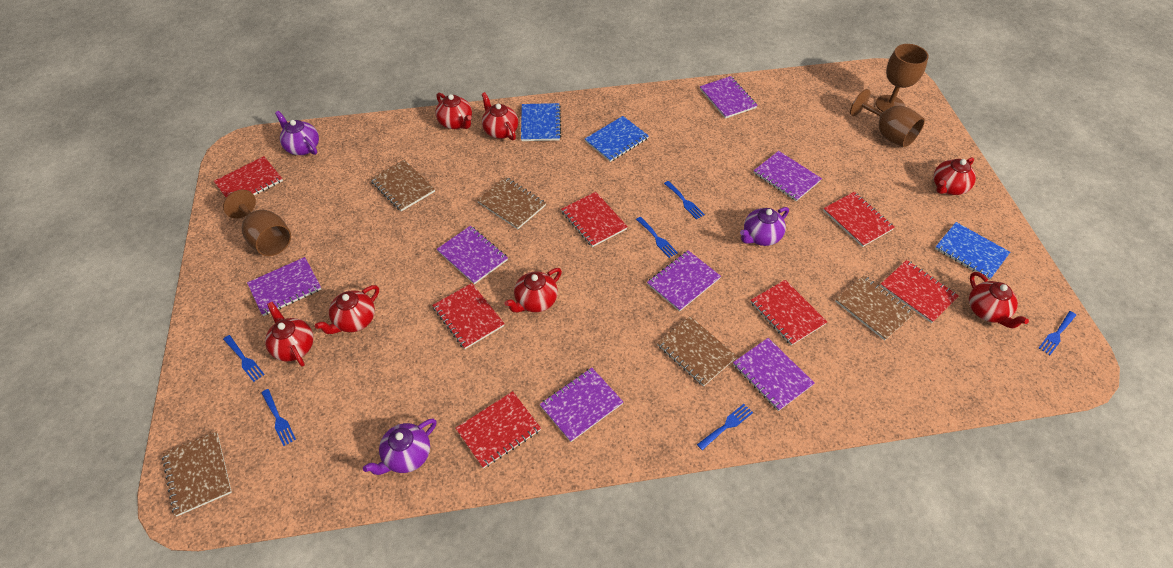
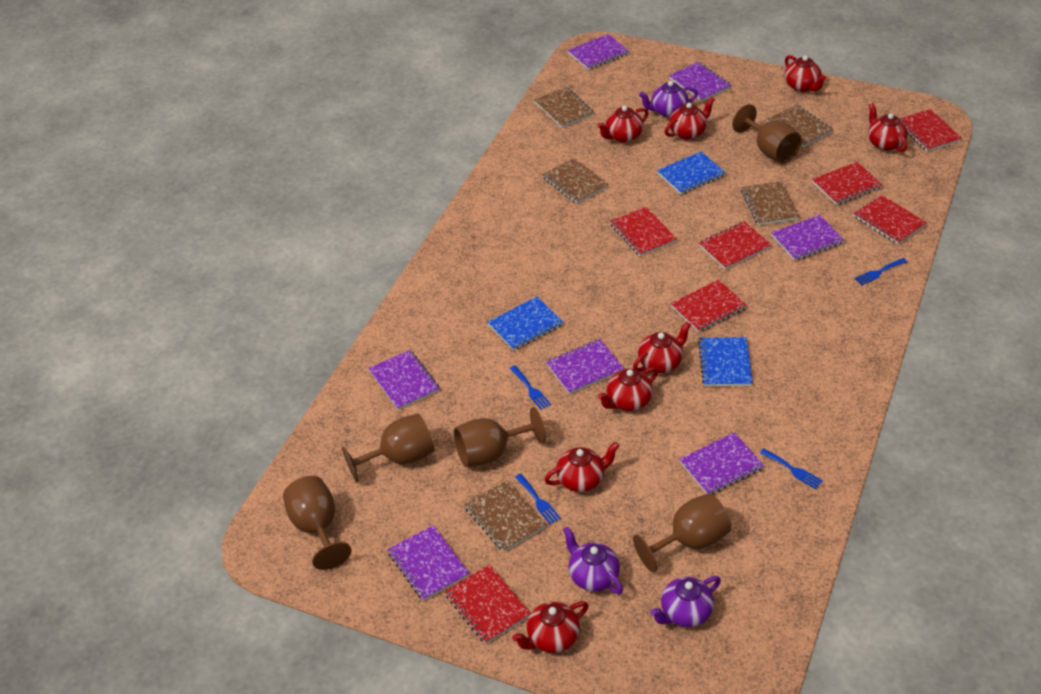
blue fork: [223,335,265,382] [261,389,296,446] [636,217,678,258] [664,181,705,220] [697,404,753,450] [1039,311,1076,355] = 6 -> [510,366,551,410] [515,474,561,524] [760,448,823,489] [854,258,907,286] = 4
brown goblet: [223,190,291,256] [850,89,925,147] [876,44,929,112] = 3 -> [283,476,352,570] [342,413,435,483] [454,407,546,467] [633,493,731,572] [732,104,802,163] = 5
red teapot: [265,302,313,367] [315,285,379,334] [435,93,472,129] [482,92,518,140] [504,268,562,312] [933,157,976,195] [969,272,1029,328] = 7 -> [512,601,589,653] [544,442,619,492] [597,106,649,143] [597,367,658,411] [633,322,691,373] [665,97,715,140] [785,55,826,92] [868,103,907,152] = 8

